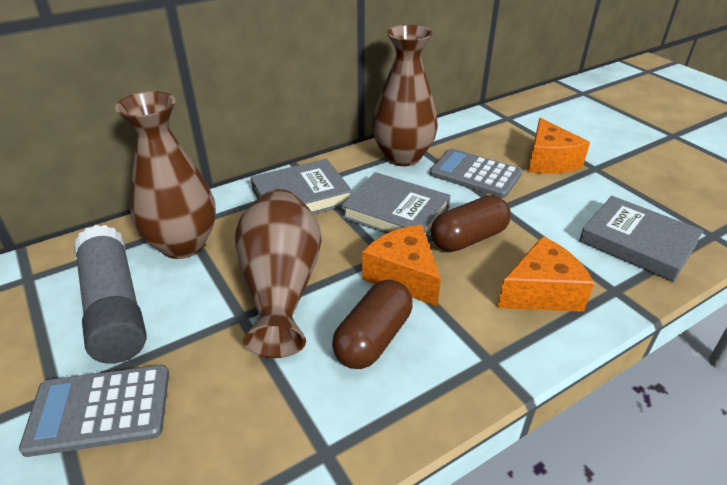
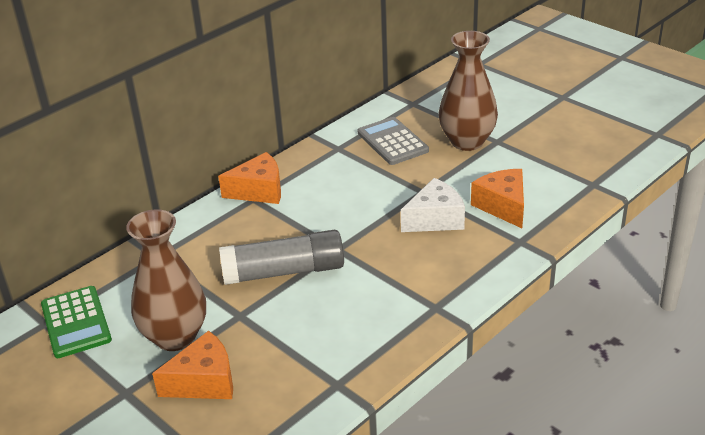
brown capsule: [332,280,413,369] [431,195,511,252] = 2 -> none = 0
brown vase: [115,91,216,259] [235,189,321,358] [372,25,438,166] = 3 -> [126,209,206,351] [439,31,498,151] = 2
green calculator: none = 0 -> [41,286,112,358] = 1
grey book: [250,159,352,214] [342,172,451,238] [579,196,704,282] = 3 -> none = 0
grey calculator: [19,365,169,457] [430,149,522,198] = 2 -> [358,117,429,165] = 1
white cheese: none = 0 -> [401,178,465,232] = 1

